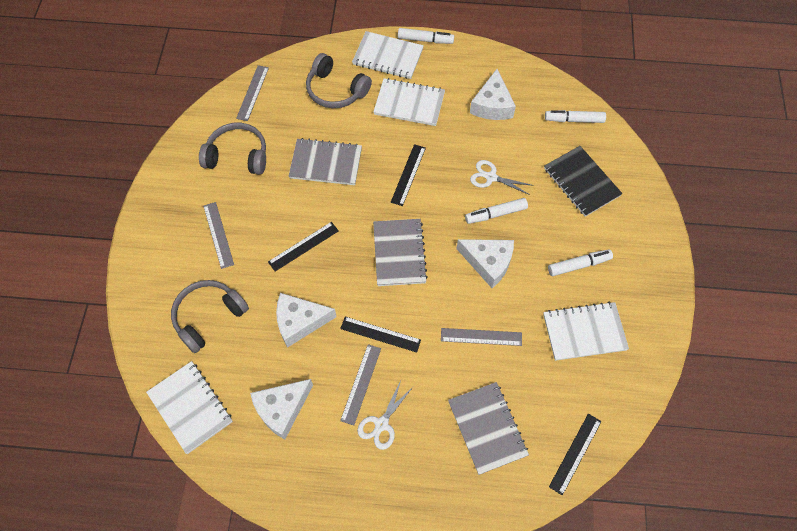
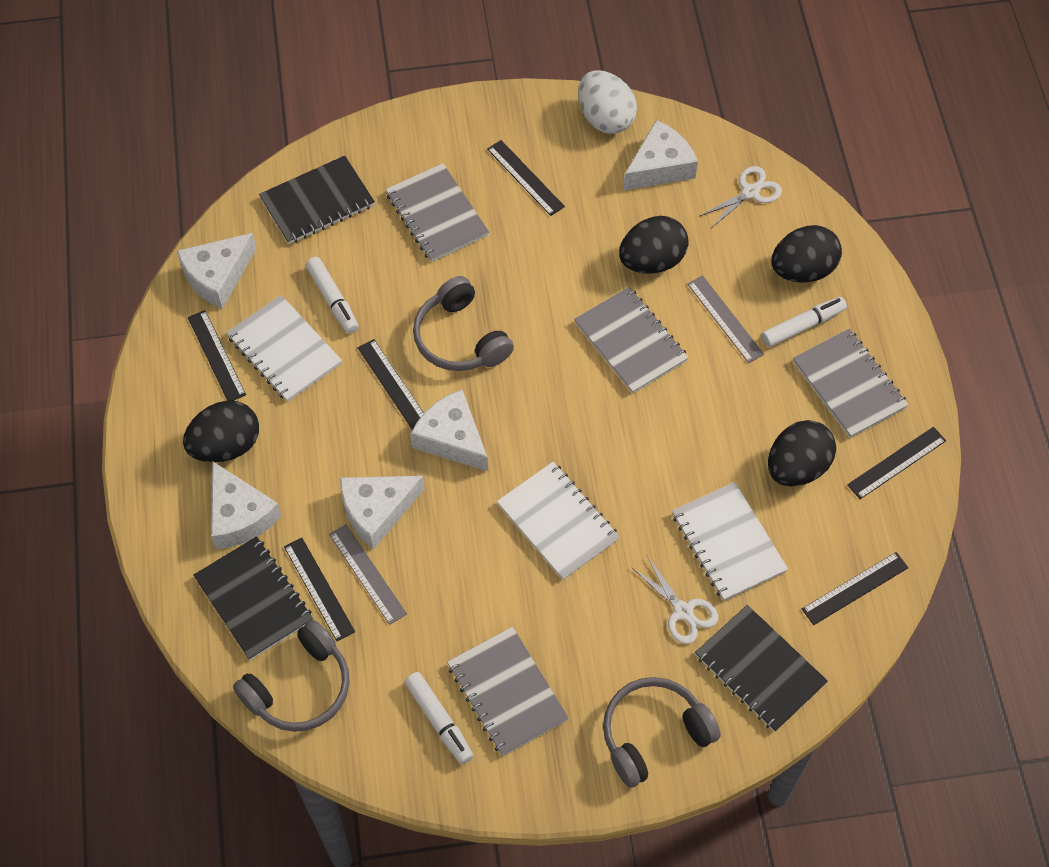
black egg: none = 0 -> [183,400,259,462] [619,216,689,274] [768,420,836,486] [771,225,842,283] = 4
black notebook: [544,146,623,217] = 1 -> [193,536,313,660] [259,156,375,244] [695,605,828,732] = 3
black ruler: [268,222,339,271] [340,317,421,353] [391,144,426,206] [549,414,602,495] = 4 -> [188,310,246,401] [284,537,355,641] [358,339,424,430] [487,140,565,216] [802,552,909,625] [847,427,946,499] = 6
grey notebook: [289,138,362,185] [373,219,428,286] [448,382,529,475] = 3 -> [386,163,489,262] [447,626,569,757] [574,287,689,394] [793,328,908,438] = 4
grey ruler: [203,202,234,269] [236,65,269,121] [340,344,381,425] [441,328,522,346] = 4 -> [329,524,407,625] [687,275,764,363] = 2
white cheese: [250,379,313,440] [276,293,337,348] [457,239,514,288] [470,69,516,120] = 4 -> [177,233,256,309] [211,461,282,549] [340,476,425,549] [411,390,488,471] [623,120,698,190] = 5
white egg: none = 0 -> [578,70,637,134] = 1
white marker: [398,28,454,44] [465,198,528,224] [545,110,606,123] [548,249,613,276] = 4 -> [306,257,359,334] [404,672,474,765] [762,297,847,347] = 3
white notebook: [146,361,233,454] [352,31,424,79] [373,78,445,126] [543,302,629,361] = 4 -> [226,295,342,402] [497,462,620,580] [672,482,788,601] = 3

